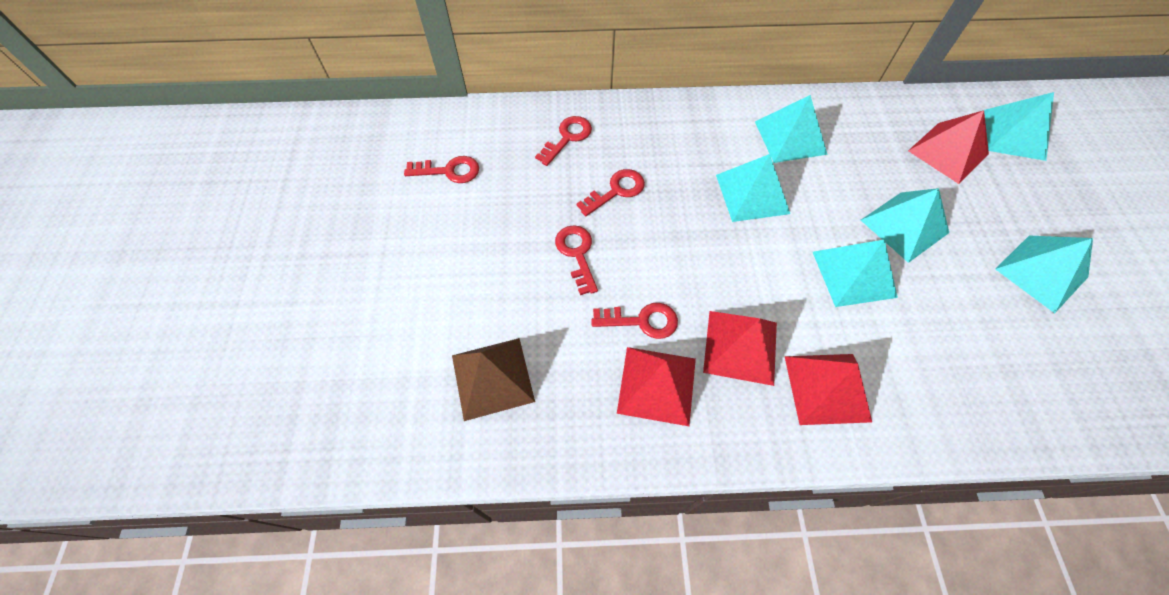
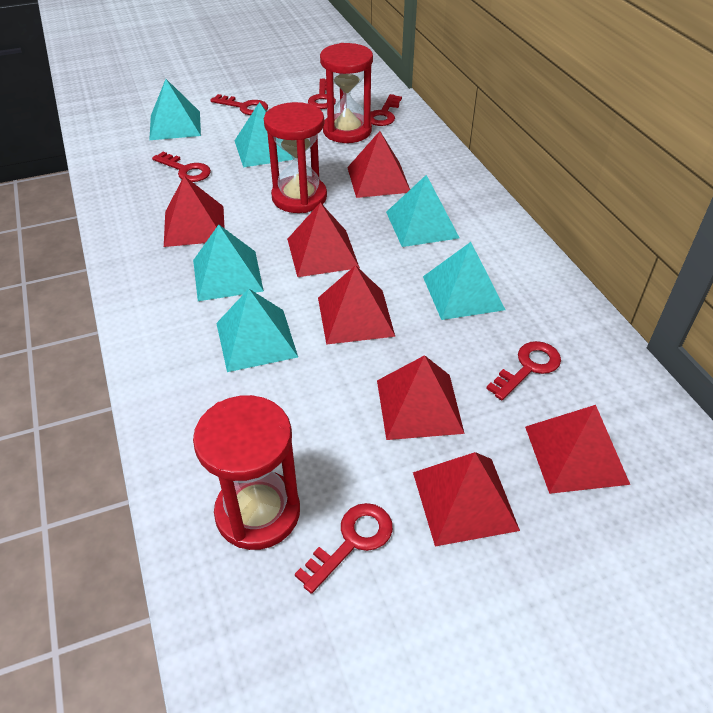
brown pyramid: [452,338,535,421] = 1 -> none = 0
red hourglass: none = 0 -> [193,395,300,550] [264,102,327,213] [320,43,373,143] = 3
red key: [404,156,479,183] [535,116,592,166] [555,225,598,295] [576,169,645,216] [591,303,678,339] = 5 -> [152,152,211,182] [210,94,268,115] [295,503,393,594] [308,79,336,109] [370,94,402,126] [486,341,561,400] = 6
red pyramid: [617,347,696,426] [703,311,777,386] [784,354,872,425] [908,110,989,184] = 4 -> [164,176,225,247] [287,202,360,277] [318,265,395,345] [347,131,410,198] [377,355,465,440] [413,452,520,546] [525,405,630,494] = 7

